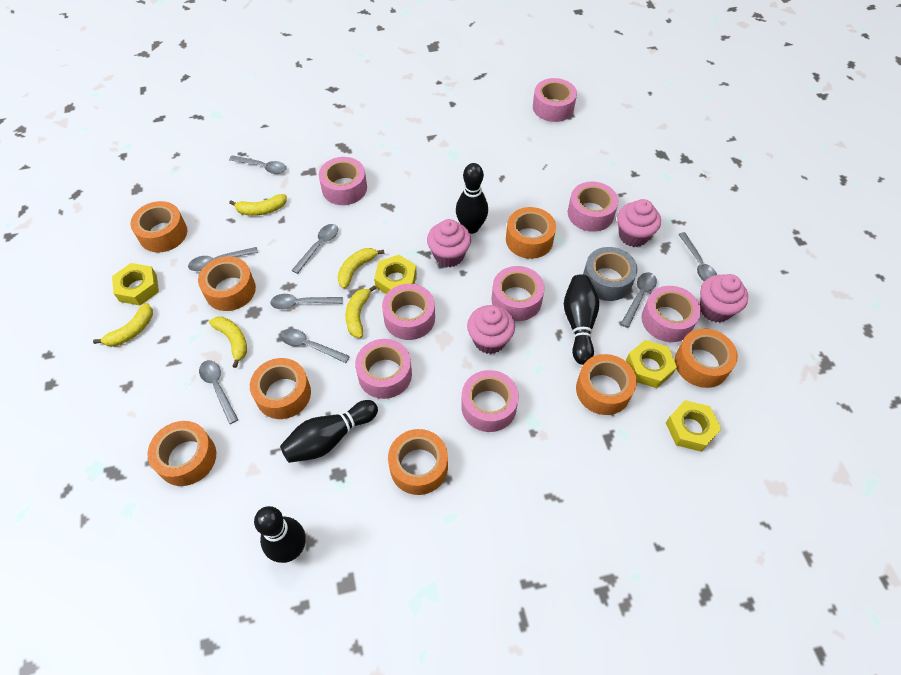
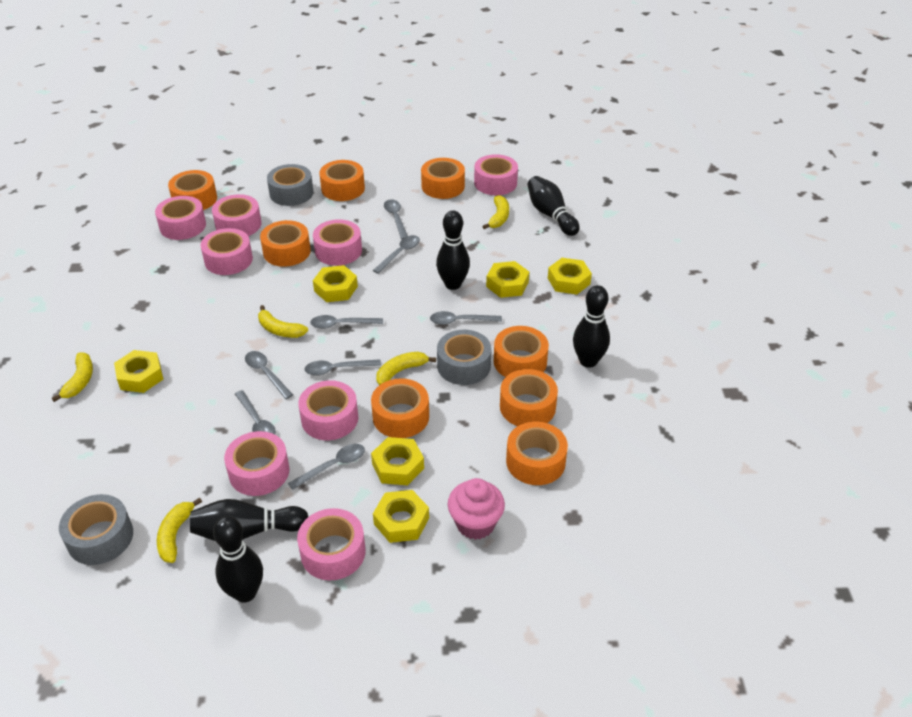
black bowling pin: [254,506,306,563] [280,400,378,463] [456,163,488,234] [564,274,599,365] = 4 -> [190,499,308,541] [213,516,263,603] [436,210,470,290] [528,176,579,236] [573,285,610,368] = 5
grey tape: [583,247,638,301] = 1 -> [59,494,133,565] [267,164,313,206] [437,330,491,385] = 3
pink cupcake: [427,219,471,267] [467,305,515,354] [617,199,661,247] [700,274,748,323] = 4 -> [448,478,505,540] = 1
yellow nut: [112,263,159,305] [374,255,417,294] [626,340,677,388] [666,400,721,452] = 4 -> [114,350,163,393] [313,265,358,302] [371,437,424,485] [373,490,429,543] [486,261,529,298] [548,258,592,295] = 6

